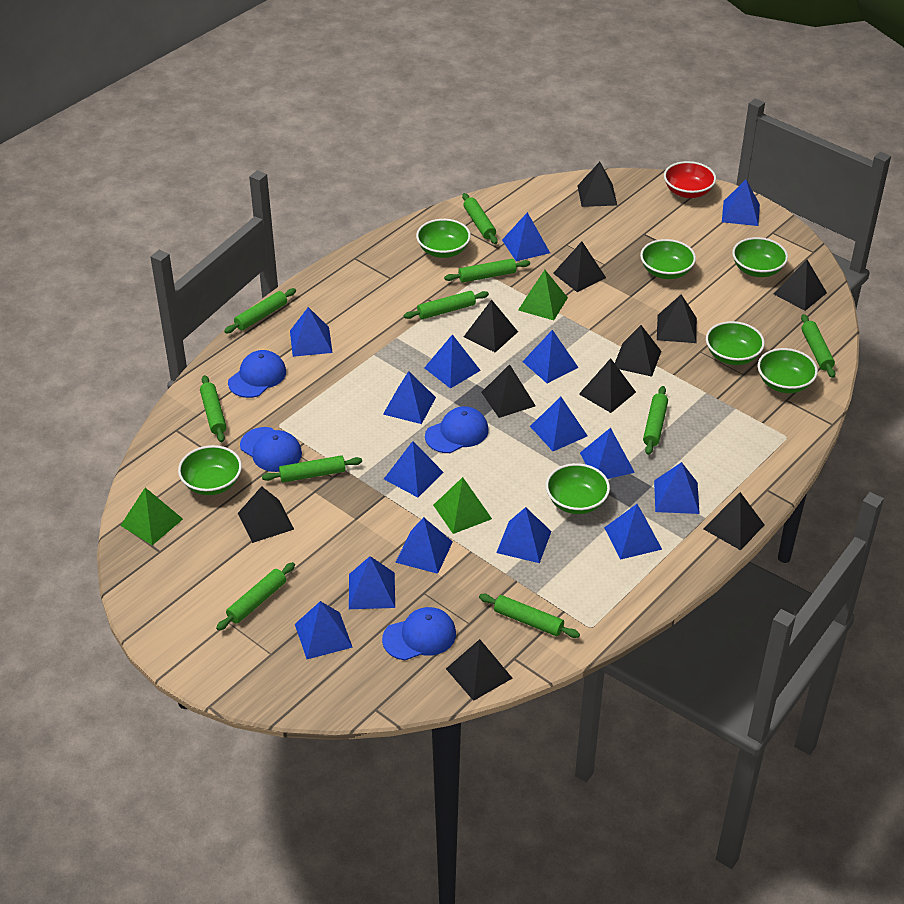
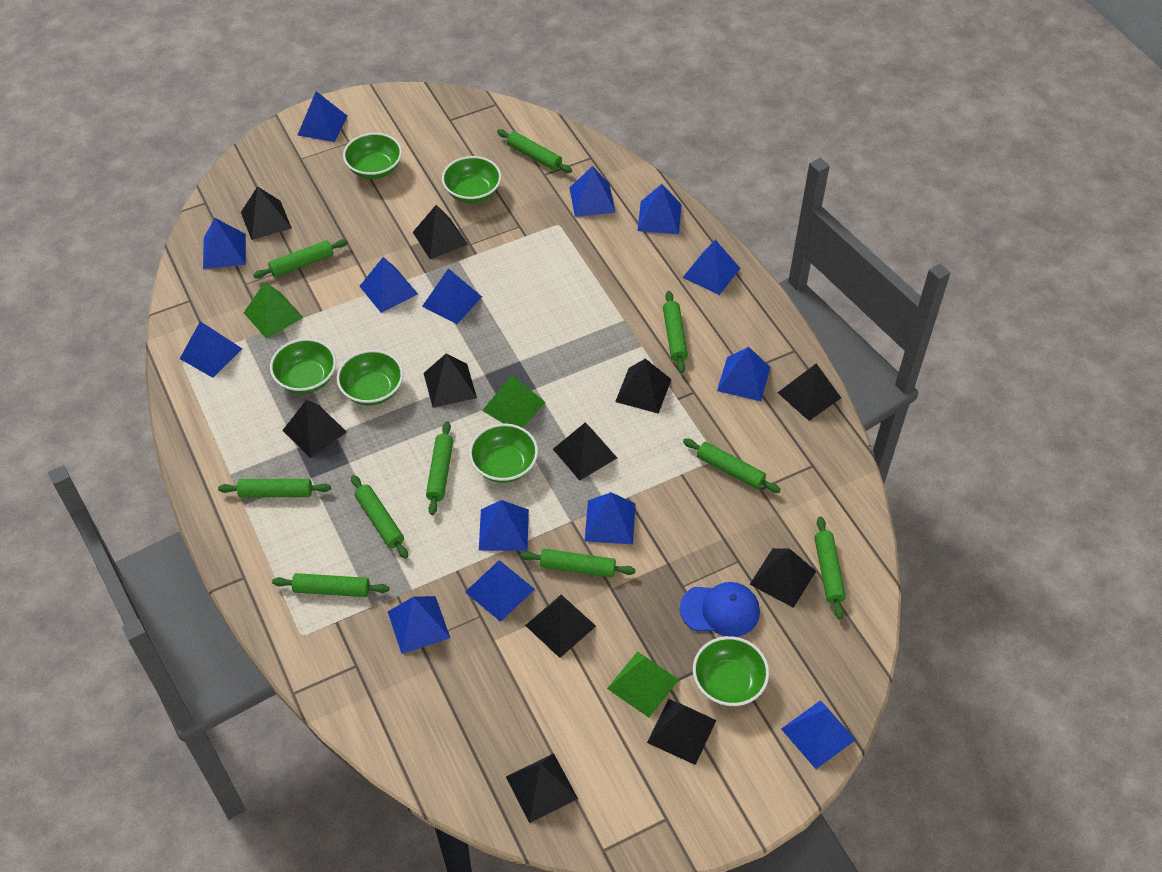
blue cap: [228,350,286,398] [240,427,302,472] [382,607,456,660] [425,406,489,453] = 4 -> [680,582,760,637] = 1
blue pyramid: [290,307,333,357] [295,601,353,659] [349,556,395,609] [383,371,436,424] [384,441,444,497] [395,517,453,574] [424,334,481,389] [496,507,552,563] [502,212,550,261] [522,330,579,383] [530,397,587,451] [580,428,635,479] [604,504,662,560] [654,462,700,514] [722,180,760,226] = 15 -> [180,321,242,378] [203,218,246,269] [297,91,347,142] [360,257,418,313] [388,596,450,654] [422,268,482,324] [465,560,535,622] [479,500,529,551] [569,166,616,217] [585,492,636,544] [637,184,682,234] [683,240,740,295] [717,347,771,401] [781,700,856,769] = 14
green bowl: [178,445,242,495] [416,219,471,258] [546,463,610,514] [640,239,696,279] [706,321,765,365] [732,237,788,277] [758,348,818,393] = 7 -> [270,338,336,394] [337,350,403,406] [343,133,402,179] [442,156,502,203] [469,423,538,483] [693,636,769,707] = 6
red bowl: [664,161,716,198] = 1 -> none = 0

